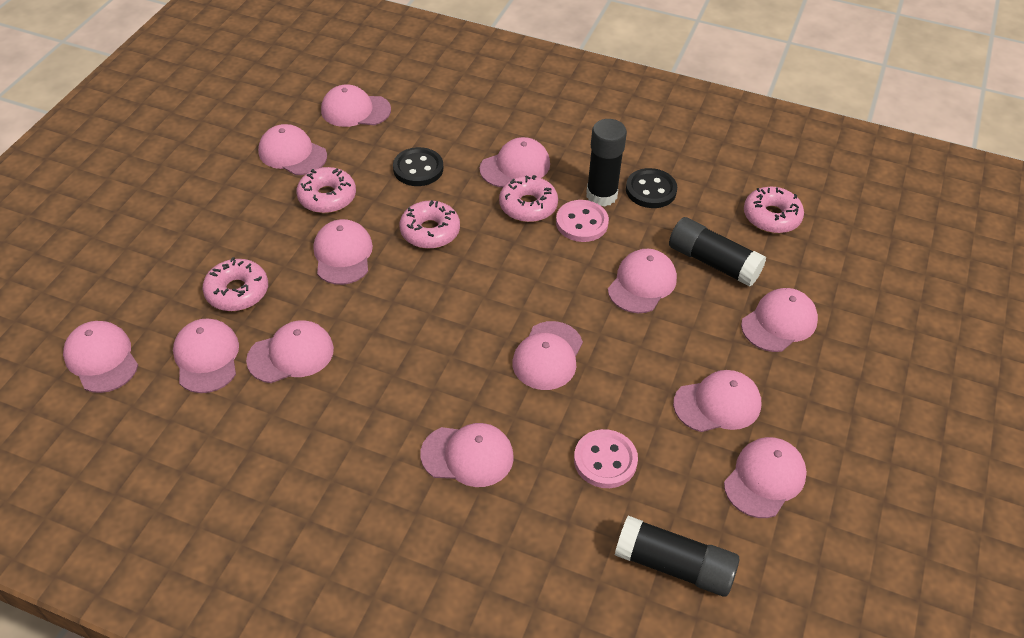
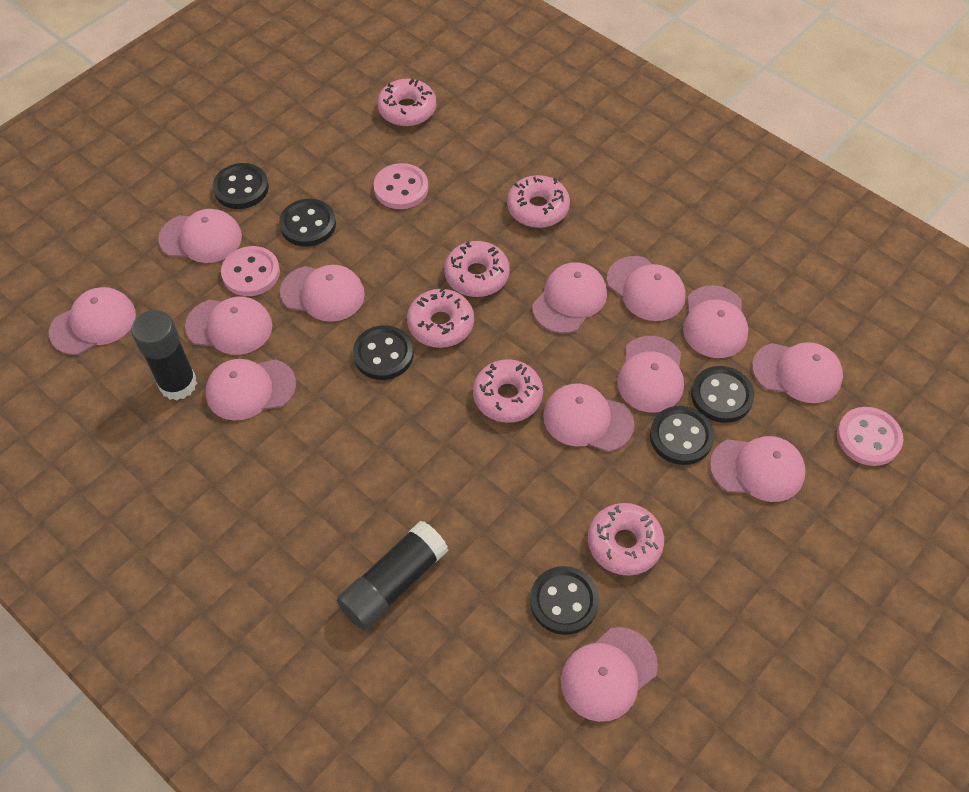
black button: [393,147,443,186] [626,168,677,208] = 2 -> [213,163,269,209] [279,199,336,247] [353,325,413,380] [530,566,599,635] [650,406,714,465] [691,366,754,423] = 6
black glue stick: [586,119,627,207] [615,516,739,597] [669,217,766,287] = 3 -> [131,310,197,400] [337,520,448,630] = 2
pink button: [556,200,609,242] [574,429,638,488] = 2 -> [221,246,280,296] [373,163,428,209] [837,407,903,466] = 3
pink donut: [202,257,268,311] [296,167,356,213] [400,200,460,249] [499,175,558,222] [744,187,804,233] = 5 -> [377,79,436,126] [407,287,474,348] [444,241,510,297] [473,359,543,423] [507,175,570,228] [588,503,664,576] = 6

